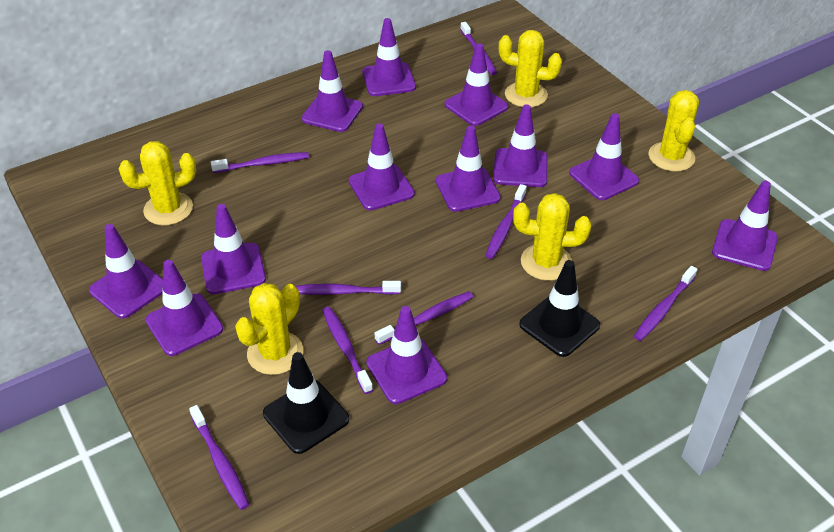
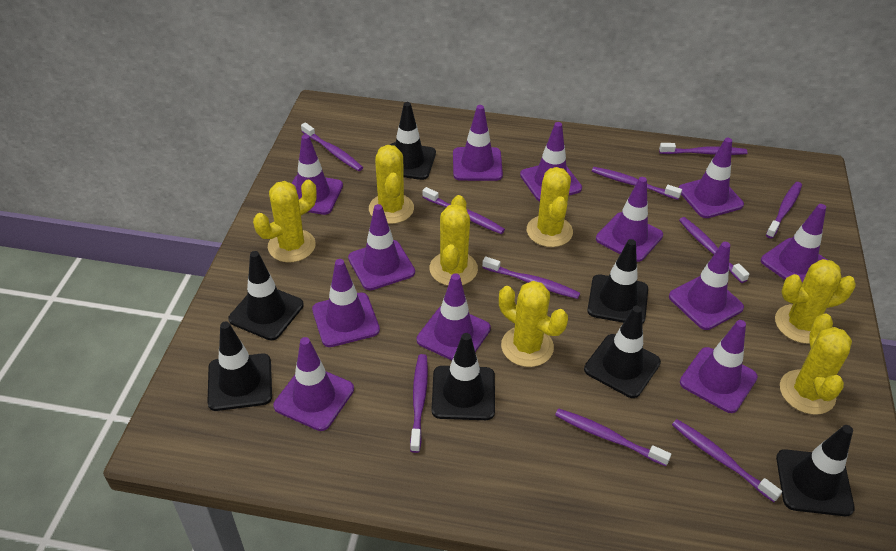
black traffic cone: [263,352,349,454] [519,260,600,357] = 2 -> [207,322,272,411] [228,251,304,340] [390,102,436,180] [432,333,495,420] [584,306,661,398] [587,239,648,324] [776,425,855,516] = 7
purple toothbrush: [189,405,249,510] [211,152,309,173] [295,281,401,295] [322,307,373,394] [375,291,473,345] [460,22,497,75] [485,184,527,259] [634,266,698,341] = 8 -> [301,123,363,171] [410,354,428,453] [422,187,505,234] [482,256,580,299] [555,408,671,466] [592,167,682,200] [659,143,747,155] [672,419,782,502] [679,217,750,283] [766,182,802,239] = 10
yellow cactus: [118,141,196,226] [235,283,303,375] [499,30,562,107] [513,193,591,281] [649,90,699,172] = 5 -> [253,180,317,262] [369,145,414,224] [429,195,478,286] [499,281,568,367] [527,167,573,247] [775,259,856,344] [780,313,852,415] = 7

